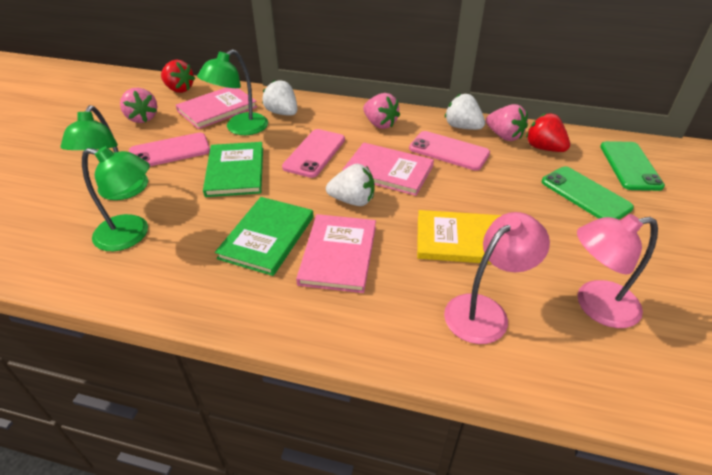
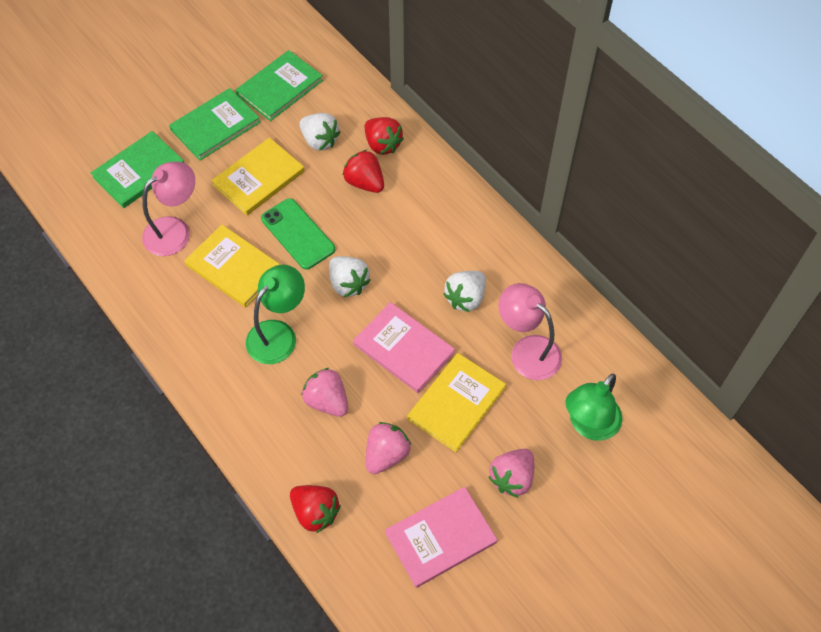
green book: [203,142,263,197] [215,197,314,276] = 2 -> [91,131,184,208] [169,88,260,161] [236,50,323,121] = 3
green lamp: [60,105,148,200] [82,146,150,251] [197,50,268,135] = 3 -> [246,265,305,364] [565,374,622,441] = 2
green phone: [542,167,634,220] [600,141,665,191] = 2 -> [261,198,335,270] = 1
pink book: [176,87,257,129] [296,214,376,293] [342,142,434,196] = 3 -> [353,302,455,393] [385,487,497,588] = 2
pink phone: [129,133,210,166] [282,129,345,178] [409,131,490,171] = 3 -> none = 0
red strawberry: [161,60,195,93] [526,113,570,152] = 2 -> [290,485,341,533] [342,150,384,193] [365,117,404,155] = 3
yellow book: [417,210,502,264] = 1 -> [184,225,281,308] [211,137,305,216] [407,353,506,452] = 3

